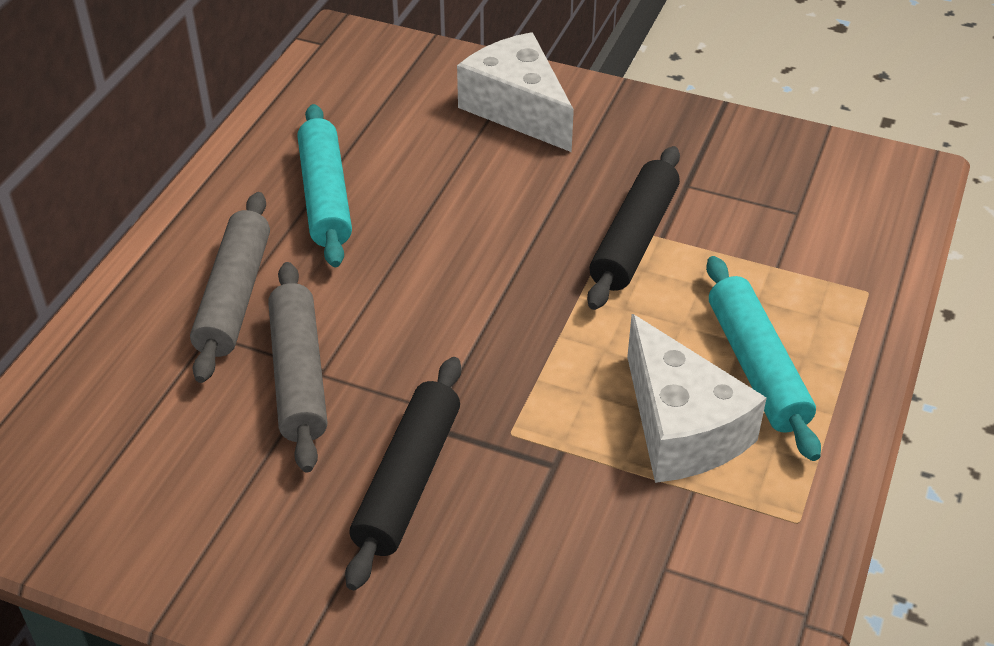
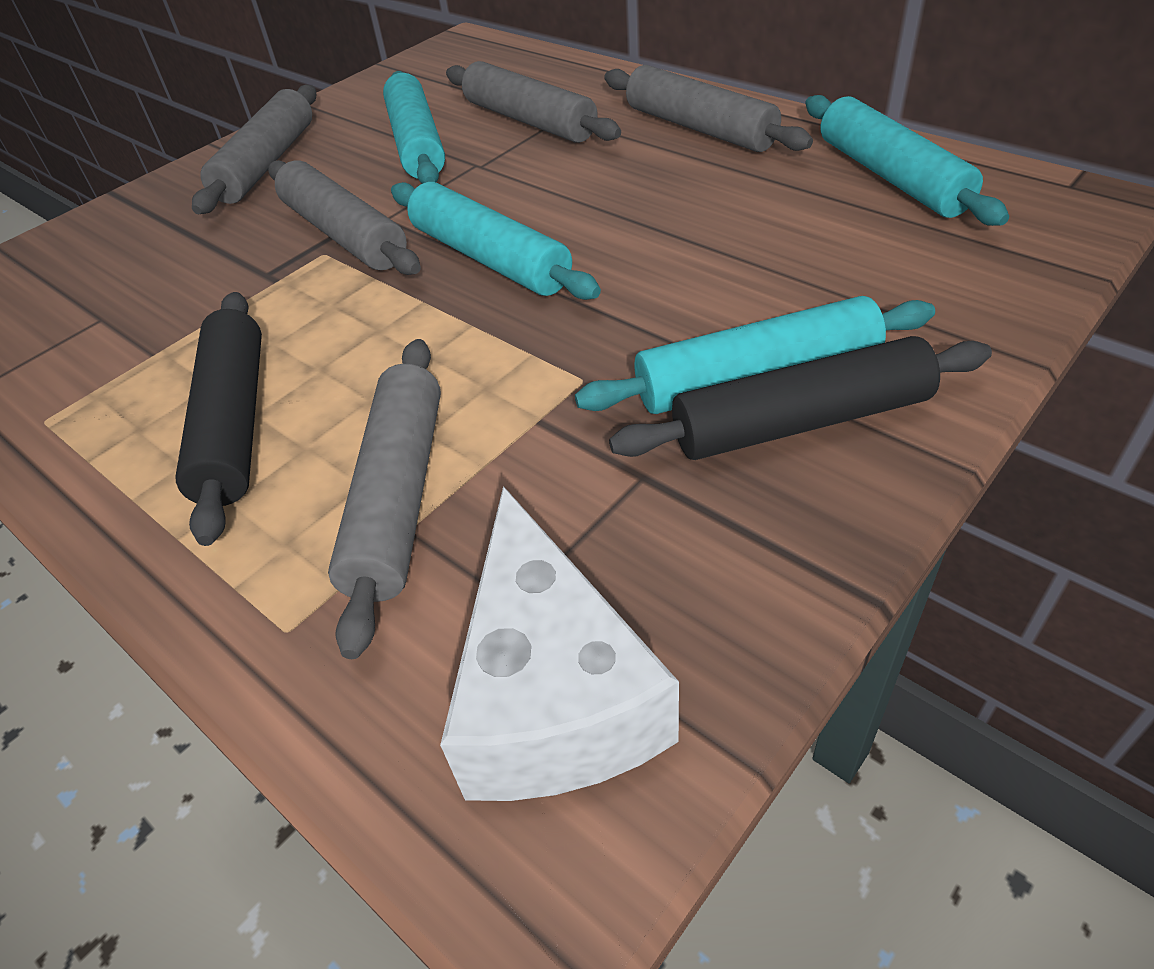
grey rolling pin: [190,192,270,383] [268,262,327,472] = 2 -> [192,85,316,214] [268,160,421,275] [328,339,441,659] [446,61,621,143] [604,65,813,152] = 5
turquoise rolling pin: [298,104,352,267] [706,256,821,461] = 2 -> [383,71,445,184] [391,182,601,300] [575,296,935,414] [805,95,1009,226] = 4
white cheese: [457,32,574,152] [627,314,767,483] = 2 -> [440,486,679,801] = 1

